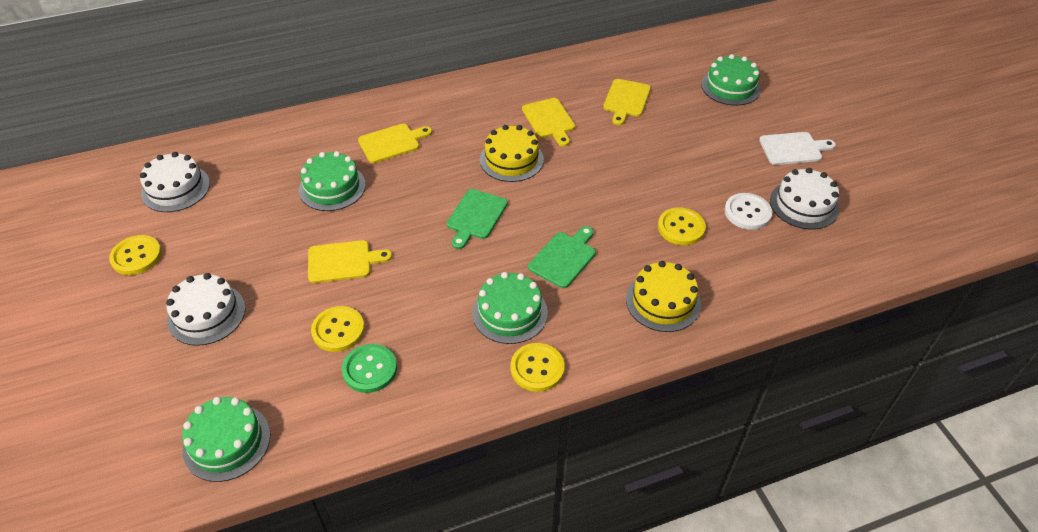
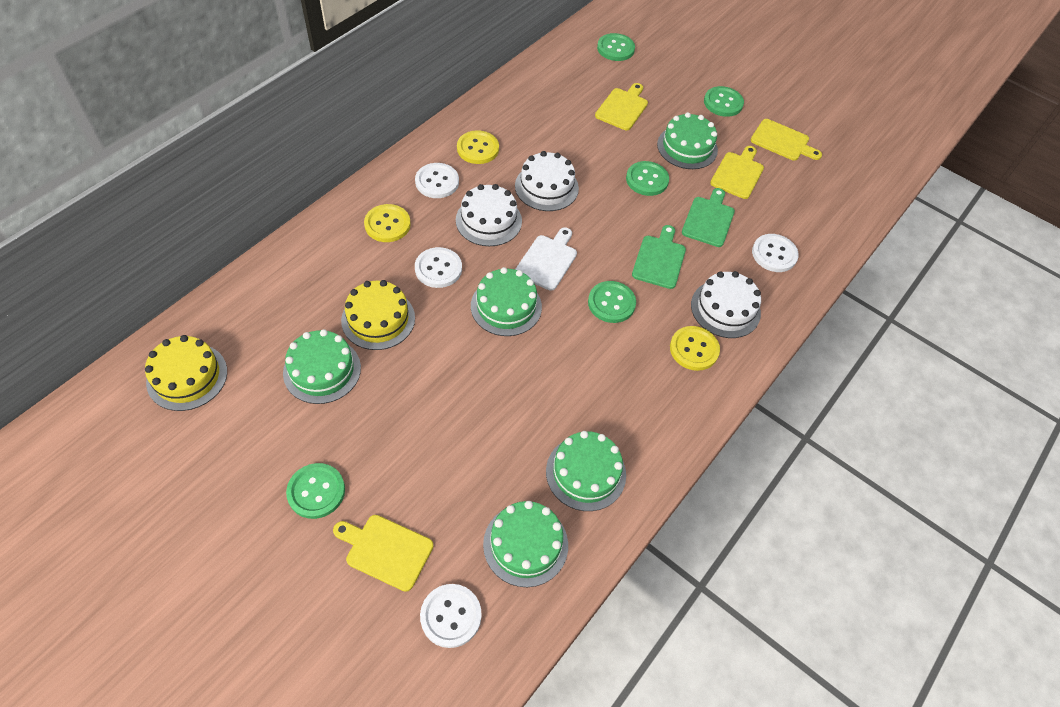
green button: [342,344,397,393] = 1 -> [286,463,345,519] [588,281,636,323] [597,33,635,61] [626,161,669,196] [704,86,744,117] = 5
green cake: [182,397,271,482] [299,151,366,211] [472,272,548,344] [701,54,761,106] = 4 -> [283,329,361,404] [471,267,542,336] [483,501,568,587] [546,431,626,511] [657,112,718,169] = 5
white button: [724,193,772,230] = 1 -> [415,163,459,198] [415,247,462,288] [420,584,482,648] [752,234,799,272] = 4
yellow button: [109,235,162,275] [311,306,365,352] [511,343,565,392] [658,207,706,245] = 4 -> [364,204,411,242] [457,130,499,164] [670,326,720,371] = 3

